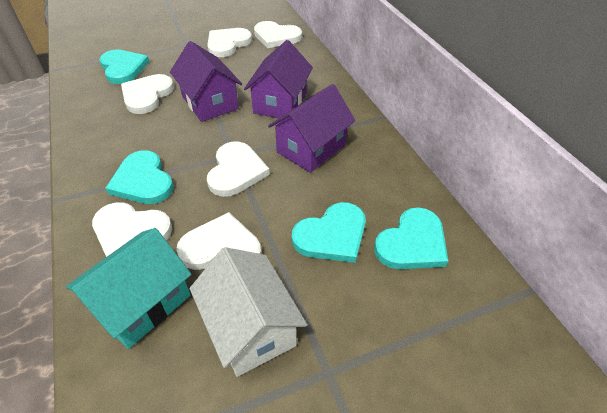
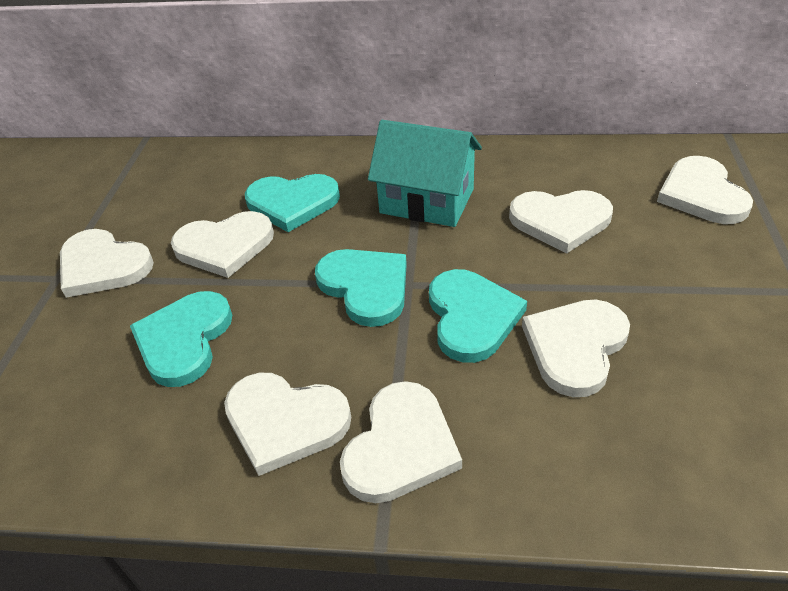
purple house: [170,41,242,122] [244,40,313,118] [268,84,355,173] = 3 -> none = 0
white heart: [92,202,172,257] [121,74,174,114] [176,212,261,270] [207,28,252,57] [207,141,270,197] [254,21,302,48] = 6 -> [60,229,154,298] [171,211,274,278] [224,373,351,476] [340,381,462,503] [509,190,613,253] [522,300,630,397] [657,156,753,224] = 7
white house: [190,247,307,377] = 1 -> none = 0

